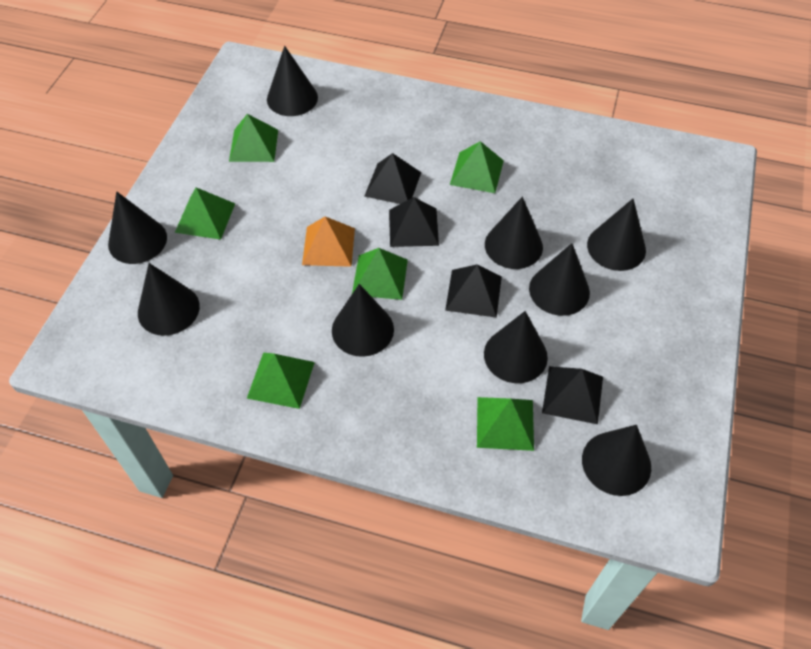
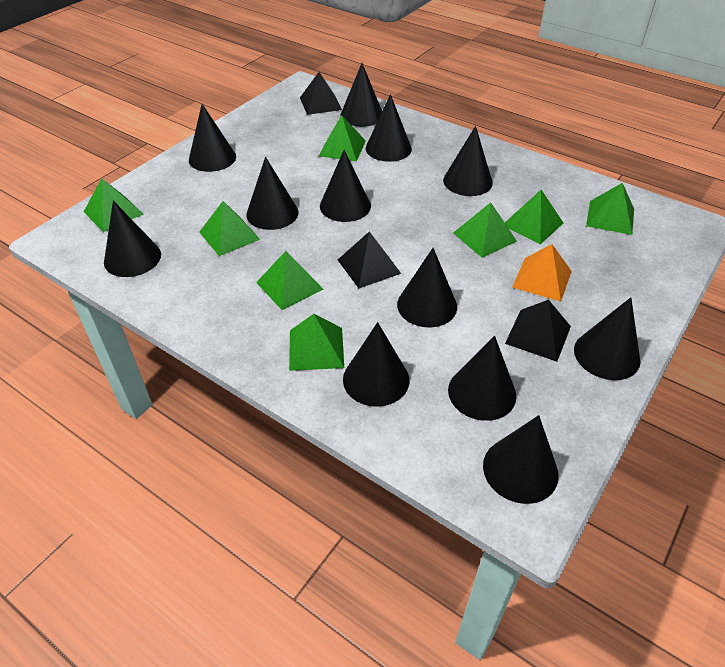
black cone: [108,192,167,264] [138,263,200,336] [267,46,318,116] [332,284,394,357] [484,311,548,383] [485,197,543,269] [529,243,590,316] [582,425,651,496] [587,199,646,271] = 9 -> [104,201,161,277] [189,104,236,172] [246,157,299,230] [320,150,371,222] [340,63,382,127] [343,322,409,407] [365,94,412,162] [397,248,457,327] [443,126,493,196] [448,336,516,421] [483,415,558,504] [574,297,640,380] = 12
black pyramid: [364,153,421,204] [389,197,439,247] [445,264,502,318] [542,366,603,424] = 4 -> [300,72,342,115] [338,231,401,288] [505,300,571,362] = 3
green pyramid: [175,187,235,240] [229,114,278,162] [247,352,315,409] [352,248,408,300] [450,141,504,193] [477,397,534,451] = 6 -> [84,178,143,232] [199,201,260,256] [256,251,324,310] [289,314,344,371] [319,115,366,161] [453,202,517,258] [505,190,563,244] [586,183,634,235] = 8

